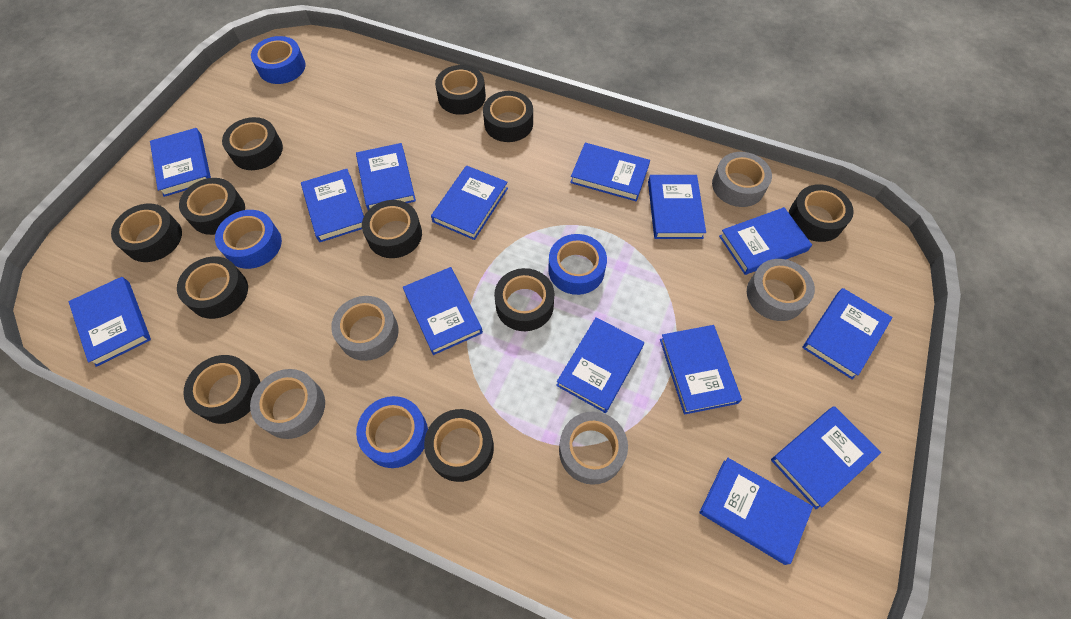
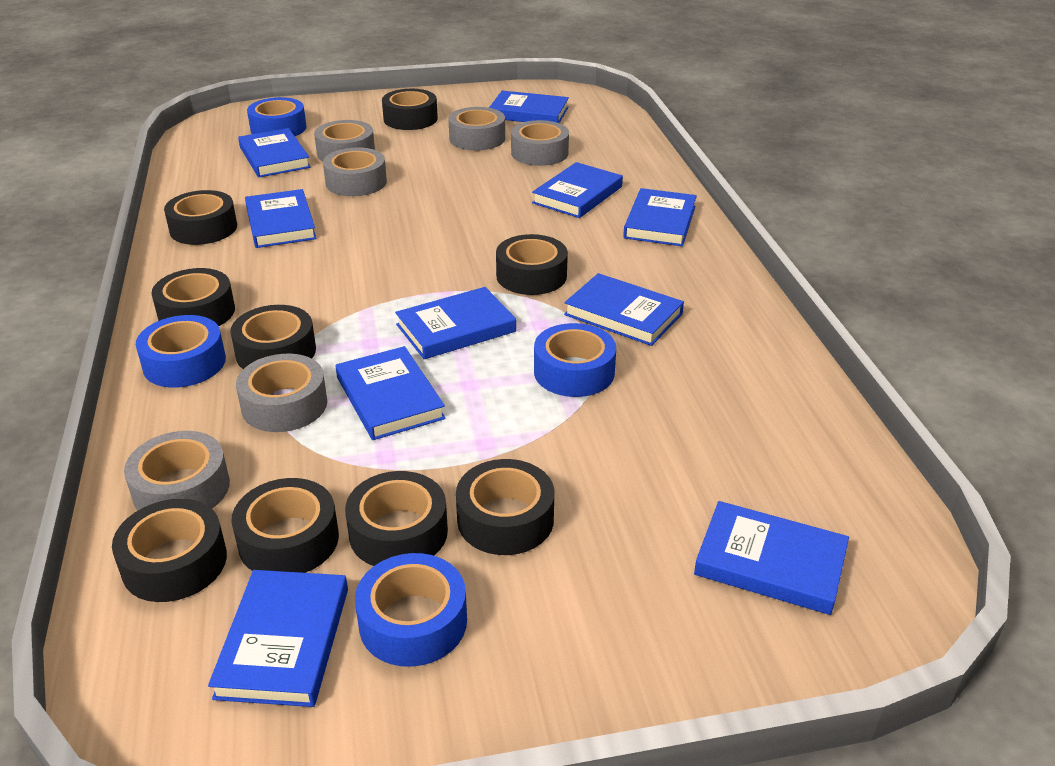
black tape: [111,204,182,262] [177,257,248,319] [179,178,245,235] [183,355,260,424] [222,117,283,170] [362,200,422,258] [424,409,494,482] [435,65,486,115] [483,91,533,142] [494,268,554,331] [789,184,854,242] = 11 -> [112,499,227,602] [151,268,235,326] [164,190,237,245] [230,305,316,369] [231,478,339,573] [345,471,448,566] [382,89,438,130] [456,459,554,555] [496,234,568,295] = 9
blue book: [68,277,151,367] [150,128,211,197] [301,169,364,242] [356,143,416,210] [403,267,483,355] [431,165,508,240] [556,317,644,413] [570,143,650,201] [648,175,706,239] [660,325,742,415] [699,458,813,565] [719,207,812,275] [771,406,881,509] [802,288,893,380] = 14 -> [208,570,348,707] [238,128,311,177] [245,189,317,248] [335,346,446,440] [395,287,516,359] [489,91,569,123] [532,162,623,218] [564,273,684,346] [623,188,697,246] [694,501,849,615] = 10
grey tape: [250,369,325,439] [331,296,399,361] [559,412,628,485] [712,152,772,207] [747,259,815,321] = 5 -> [124,431,230,511] [236,354,327,432] [314,120,375,161] [323,147,387,196] [448,107,505,150] [511,120,569,166] = 6

